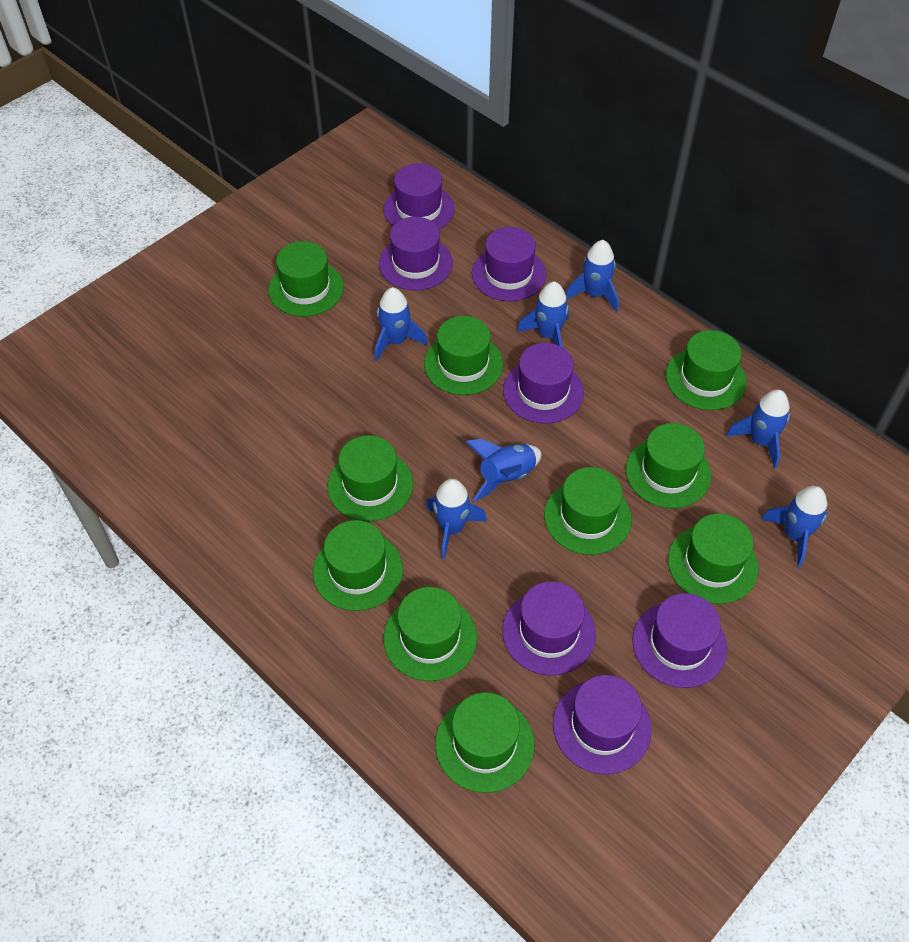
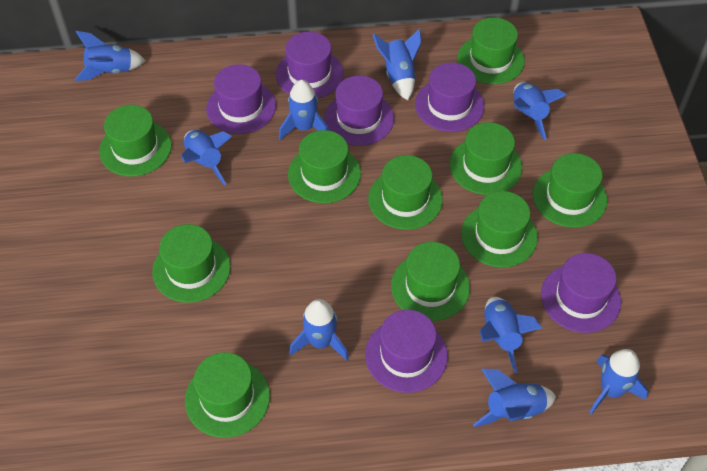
blue rocket: [374,287,428,361] [426,479,487,559] [466,439,541,502] [517,282,569,347] [566,240,619,312] [726,390,790,469] [761,486,828,567] = 7 -> [74,31,146,81] [181,130,232,185] [279,80,329,140] [289,299,349,361] [372,28,421,100] [473,369,556,427] [480,297,542,373] [513,82,566,140] [589,349,648,414] = 9
purple hat: [379,217,453,290] [383,163,455,229] [472,227,546,301] [502,581,596,675] [503,343,584,424] [553,675,652,774] [632,593,727,688] = 7 -> [206,64,276,134] [276,32,344,98] [324,76,394,146] [365,310,448,393] [415,62,484,132] [541,253,621,333] = 6

